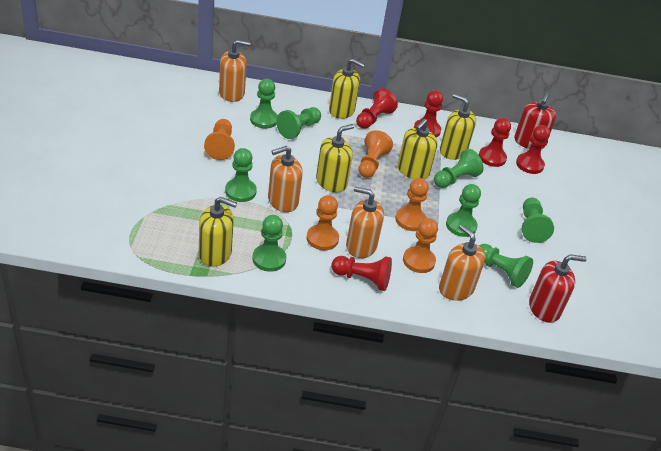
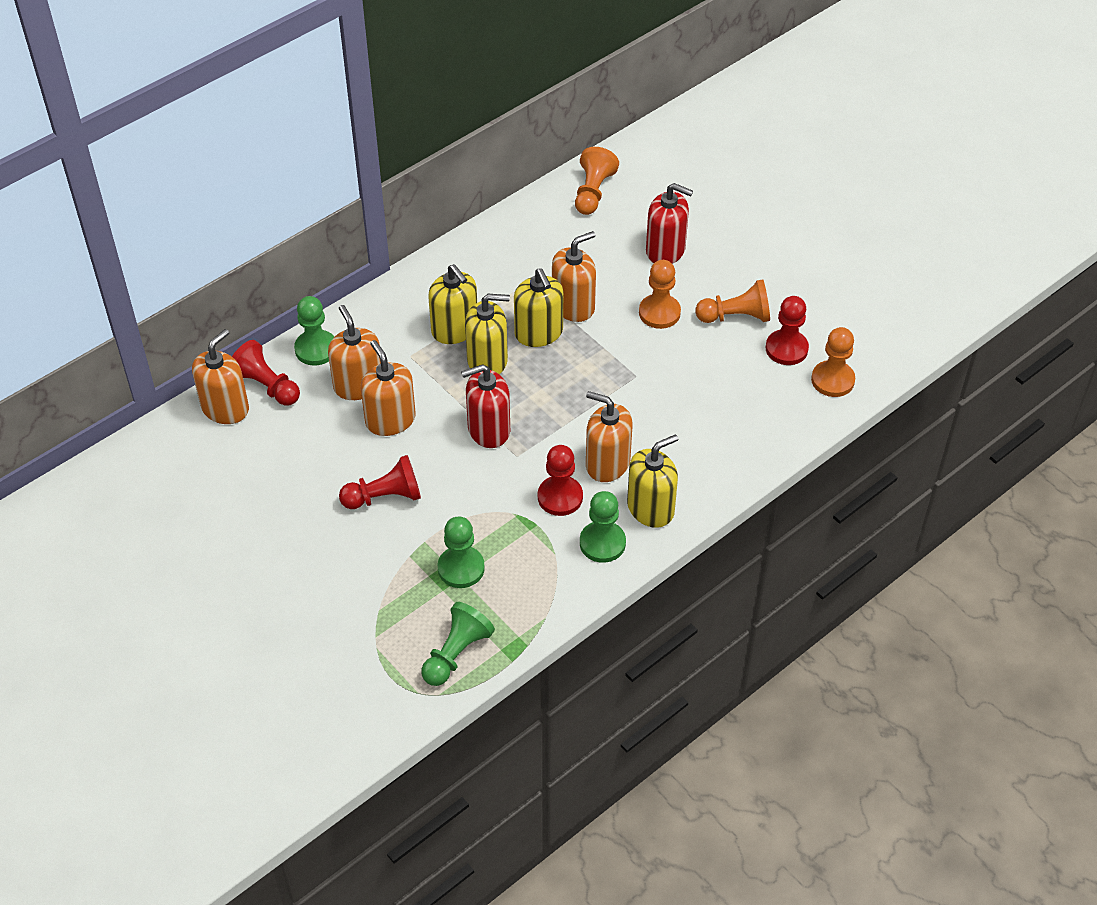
green pawn: [225,148,257,202] [250,79,278,129] [252,215,286,272] [276,107,321,139] [434,149,483,188] [446,184,481,237] [479,244,533,288] [522,198,554,243] = 8 -> [294,296,334,366] [421,602,495,686] [438,517,485,588] [580,491,626,563] = 4
orange pawn: [204,119,235,160] [307,195,339,250] [358,130,393,178] [395,178,429,231] [403,218,438,273] = 5 -> [575,147,619,215] [639,260,681,329] [695,279,770,323] [811,327,855,397] = 4
orange soap dispenser: [219,40,250,102] [268,146,303,212] [346,186,384,258] [439,224,485,301] = 4 -> [192,329,249,424] [328,305,381,400] [361,340,416,436] [552,231,596,322] [586,391,632,482] = 5
red pawn: [331,256,392,291] [356,88,398,129] [414,90,443,138] [479,118,511,167] [516,125,550,174] = 5 -> [232,340,300,405] [339,455,421,509] [538,445,583,516] [766,296,809,365] = 4
yellow soap dispenser: [199,197,237,267] [316,124,354,192] [329,58,365,119] [398,119,438,179] [440,94,476,160] = 5 -> [428,264,477,344] [465,294,510,374] [514,268,563,347] [627,434,678,528] = 4

